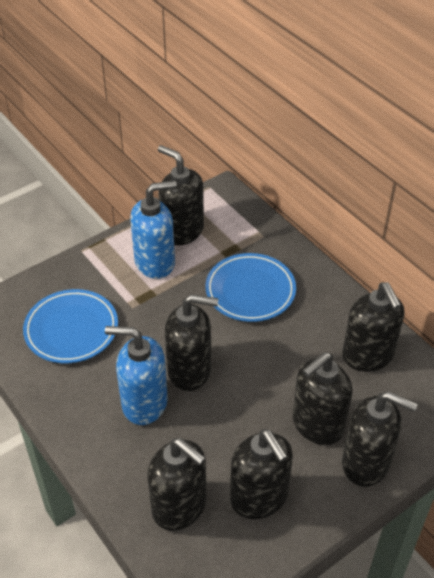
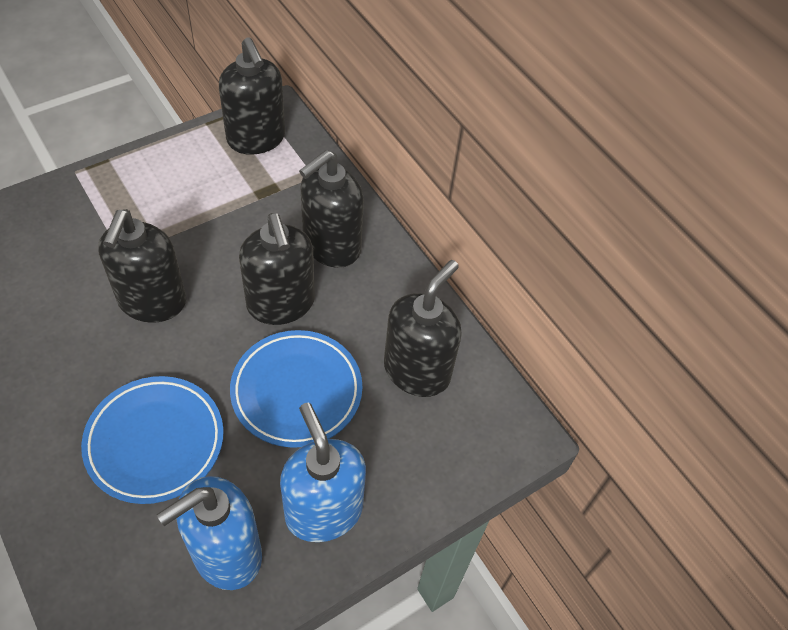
black soap dispenser: [147,438,206,531] [158,145,204,246] [165,294,218,391] [230,429,293,519] [292,352,353,445] [342,283,404,372] [342,391,418,487] = 7 -> [98,209,186,323] [219,38,285,155] [239,213,315,325] [299,150,364,268] [384,260,462,397] = 5

